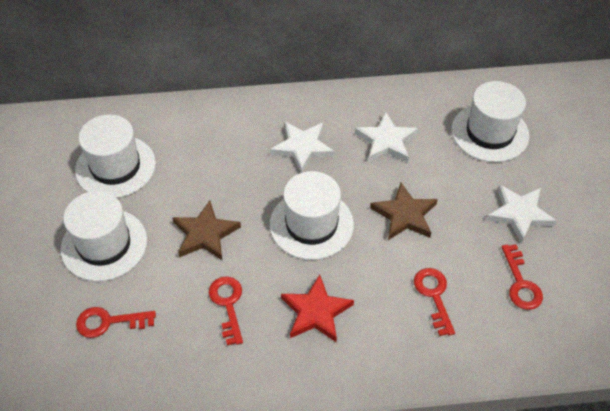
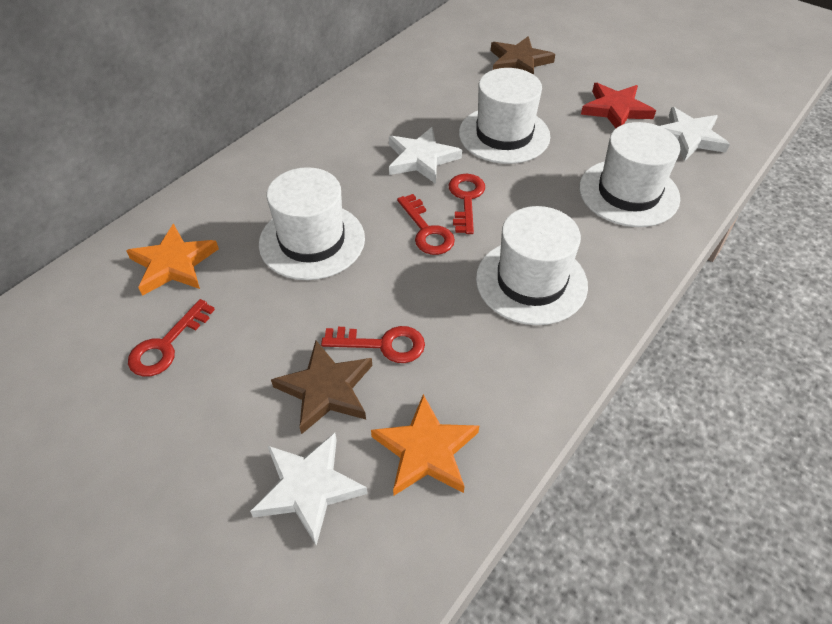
orange star: none = 0 -> [126,224,219,296] [371,394,479,495] = 2

